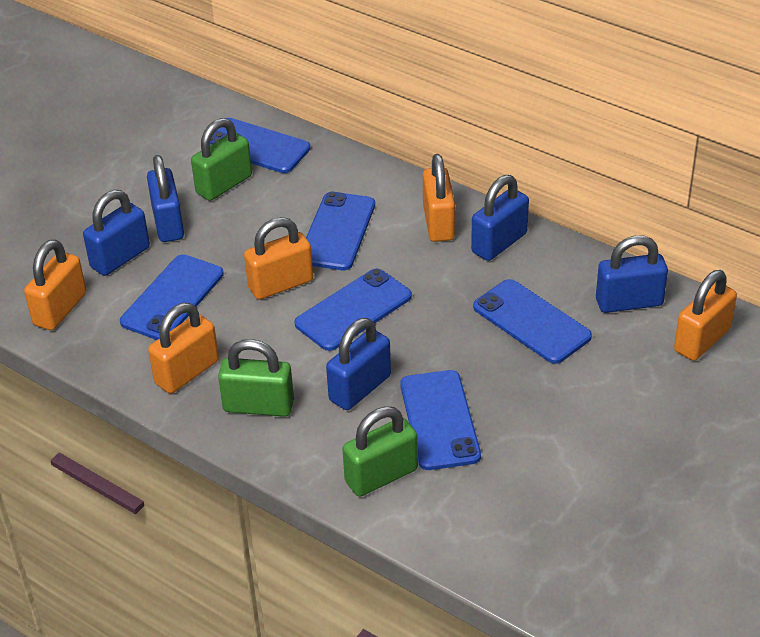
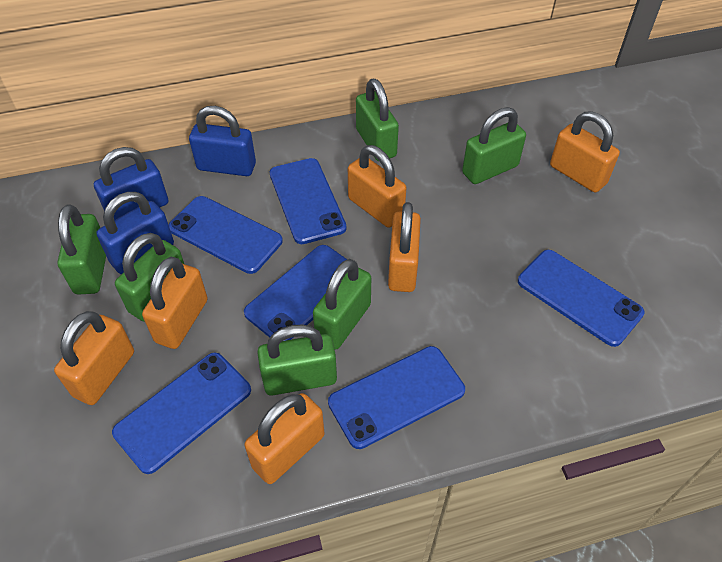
blue padlock: [83,190,150,276] [147,155,184,242] [326,318,391,410] [471,175,529,261] [596,235,668,313] = 5 -> [94,147,168,220] [96,192,174,274] [189,106,256,176] = 3
green padlock: [191,118,252,201] [218,339,294,417] [342,406,418,497] = 3 -> [57,204,106,295] [115,233,184,322] [257,325,337,396] [313,259,371,350] [356,79,399,161] [462,107,526,184] = 6
orange padlock: [24,239,86,330] [148,303,219,394] [244,217,313,300] [423,154,455,242] [674,270,737,361] = 5 -> [54,311,134,405] [142,257,208,349] [244,393,325,484] [348,145,406,228] [388,202,421,292] [550,111,620,193] = 6

